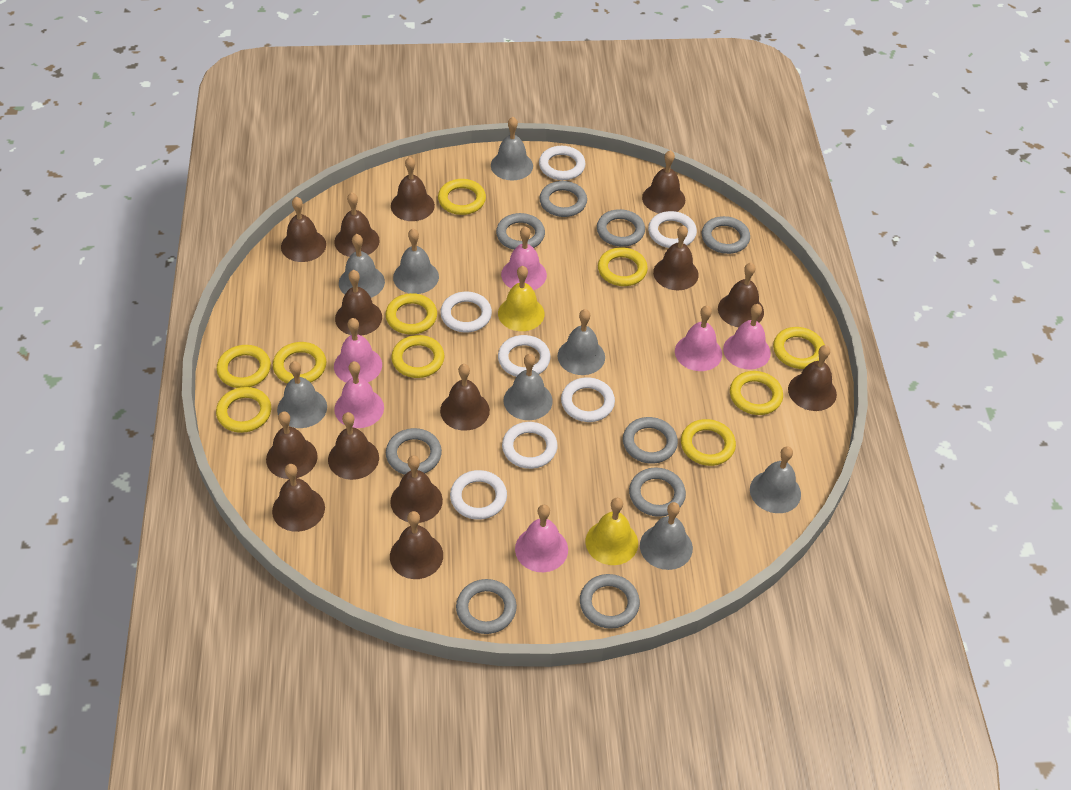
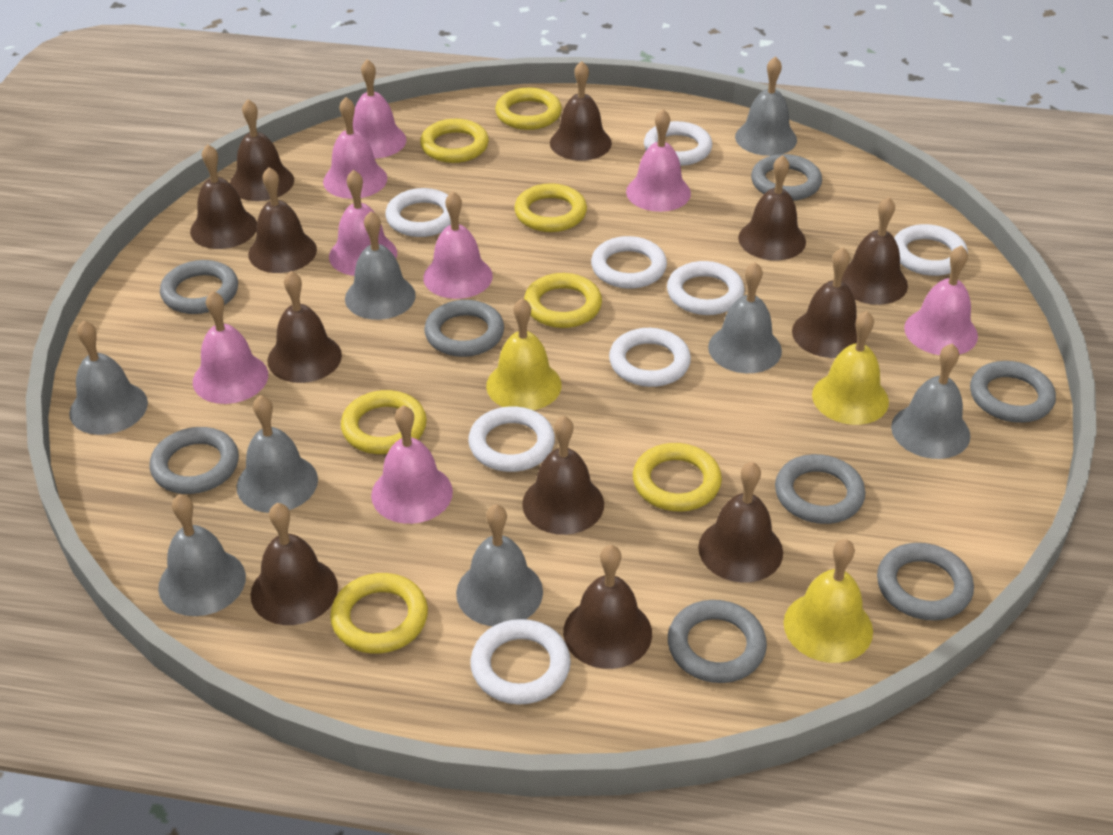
brown bell: [266,411,318,479] [272,464,325,532] [281,197,326,262] [328,412,379,480] [334,193,380,257] [335,270,382,336] [390,455,443,523] [390,511,443,579] [391,157,435,221] [440,364,490,431] [642,150,685,213] [653,225,699,290] [718,263,764,327] [788,345,837,411] = 14 -> [190,144,257,249] [230,99,294,201] [248,167,317,273] [250,503,338,625] [267,271,342,383] [522,416,604,535] [550,61,612,161] [563,545,652,669] [698,462,783,583] [738,155,806,261] [792,248,857,358] [842,197,908,305] = 12
grey ring: [386,428,442,475] [456,579,517,634] [496,213,545,250] [539,181,587,217] [580,574,640,629] [597,209,645,247] [623,417,678,464] [629,468,686,517] [702,216,750,254] = 9 -> [150,427,239,494] [160,260,238,314] [424,300,504,357] [668,600,767,683] [751,154,822,201] [775,454,866,524] [877,543,974,621] [970,361,1056,423] = 8
pink bell: [334,318,382,383] [334,361,384,428] [501,226,547,290] [515,505,568,572] [675,305,722,371] [723,304,771,370] = 6 -> [193,291,268,404] [323,97,387,199] [329,170,397,276] [353,59,406,159] [371,405,453,524] [423,192,493,299] [626,109,691,212] [904,245,978,355] = 8
white ring: [440,292,492,332] [450,470,507,520] [498,335,551,377] [502,422,557,469] [539,146,586,180] [561,377,615,422] [648,211,697,248] = 7 -> [385,188,451,237] [468,406,555,472] [470,619,571,705] [591,236,667,289] [609,328,691,387] [644,121,712,166] [667,261,745,315] [894,224,968,276] = 8
yellow bell: [498,266,545,331] [586,498,638,565] = 2 -> [486,298,562,410] [784,539,873,663] [812,311,889,425] = 3
yellow ring: [216,387,271,433] [217,345,271,388] [273,342,326,384] [386,293,437,334] [391,335,445,378] [438,179,486,215] [598,247,648,286] [681,419,736,466] [730,371,783,415] [773,327,825,369] = 10 -> [330,573,428,654] [341,390,427,454] [420,119,489,163] [495,88,562,130] [514,183,587,232] [524,273,602,328] [633,443,722,511] = 7

